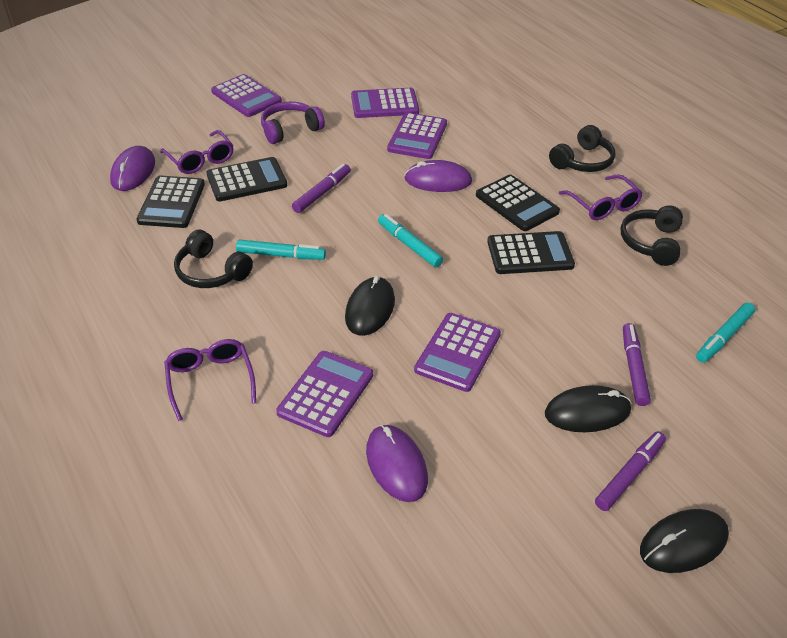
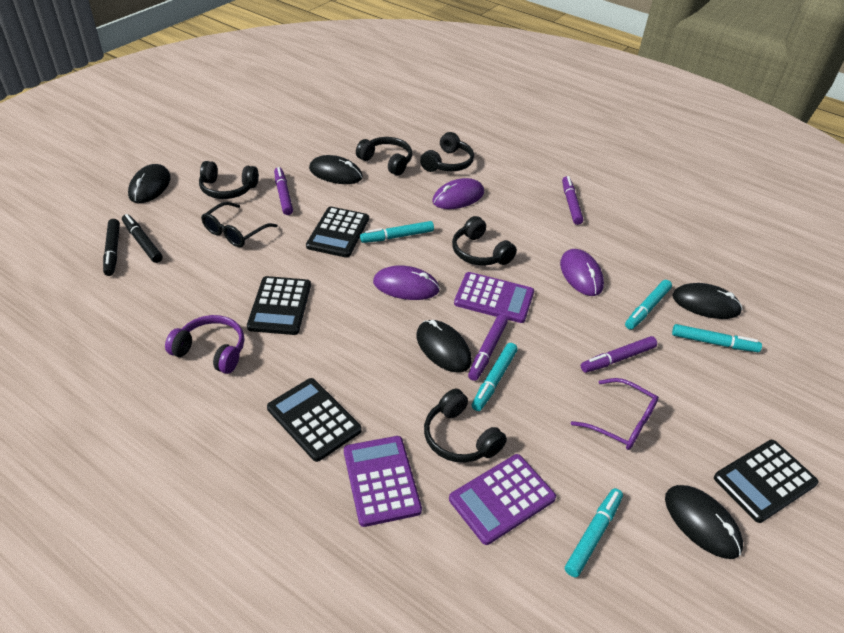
black glasses: none = 0 -> [201,202,278,247] = 1
black headphones: [174,230,253,288] [549,125,615,172] [621,205,683,266] = 3 -> [199,161,259,199] [356,137,412,176] [420,132,474,172] [424,389,507,462] [452,216,517,266] = 5
black marker: none = 0 -> [103,219,120,276] [122,214,163,263] = 2
black mouse: [345,276,395,336] [545,385,631,432] [640,509,729,573] = 3 -> [128,164,171,203] [309,155,363,184] [416,320,472,372] [665,485,743,559] [672,283,742,319] = 5
purple calculator: [211,74,282,117] [276,351,373,437] [351,88,419,118] [387,112,447,159] [414,313,501,392] = 5 -> [344,436,422,527] [449,454,556,545] [454,272,534,323] = 3
purple glasses: [160,130,234,174] [164,339,256,421] [559,174,643,220] = 3 -> [571,378,659,450] = 1
purple marker: [292,164,351,213] [595,431,666,511] [623,323,651,406] = 3 -> [274,167,293,215] [468,315,508,381] [562,176,584,225] [581,336,657,373] = 4
turquoise marker: [236,239,326,260] [378,214,443,267] [696,303,755,362] = 3 -> [360,221,434,243] [472,343,518,411] [565,488,623,577] [625,280,672,329] [672,324,762,352] = 5

